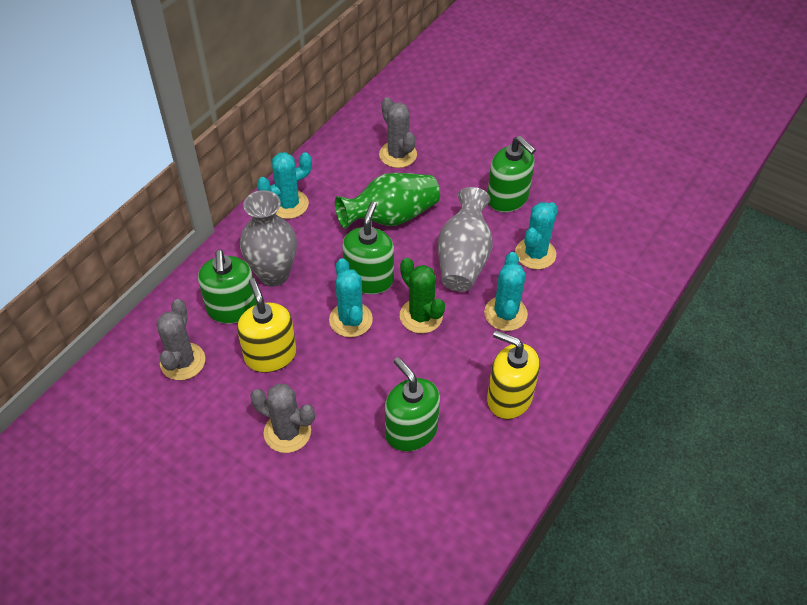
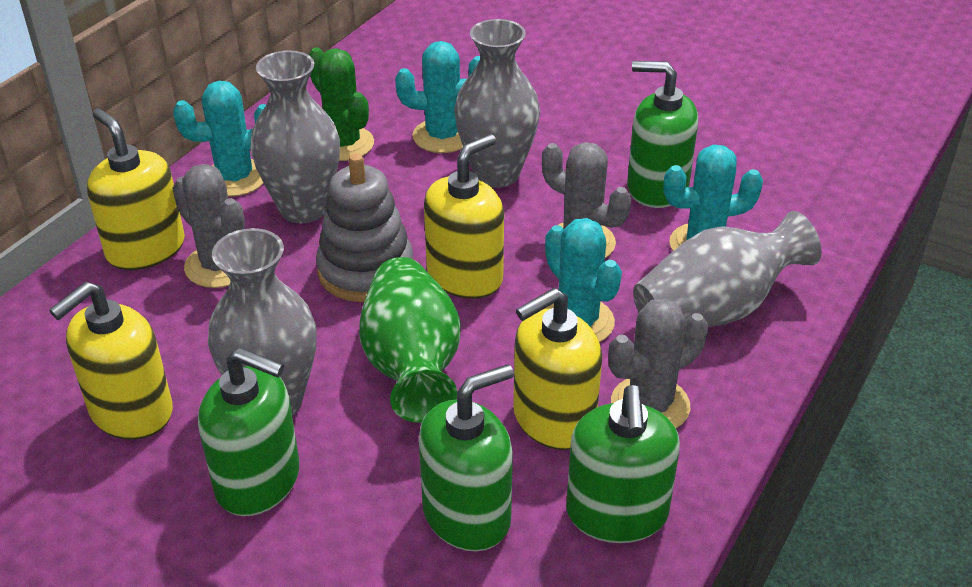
grey stacking toy: none = 0 -> [316,153,413,302] = 1
grey vase: [240,190,297,287] [438,187,493,292] = 2 -> [208,228,317,416] [250,50,340,223] [454,19,540,188] [633,211,822,327] = 4
yellow soap dispenser: [237,278,296,373] [487,330,540,419] = 2 -> [49,282,173,440] [87,108,185,270] [424,134,504,299] [513,288,602,450] = 4

